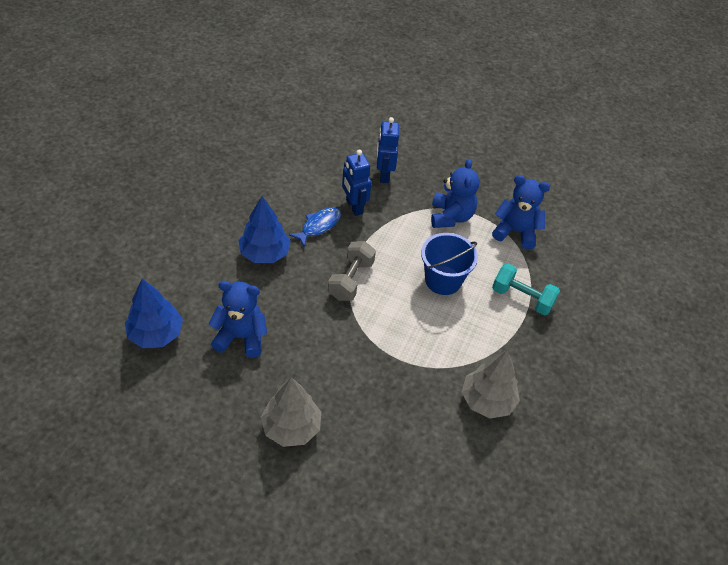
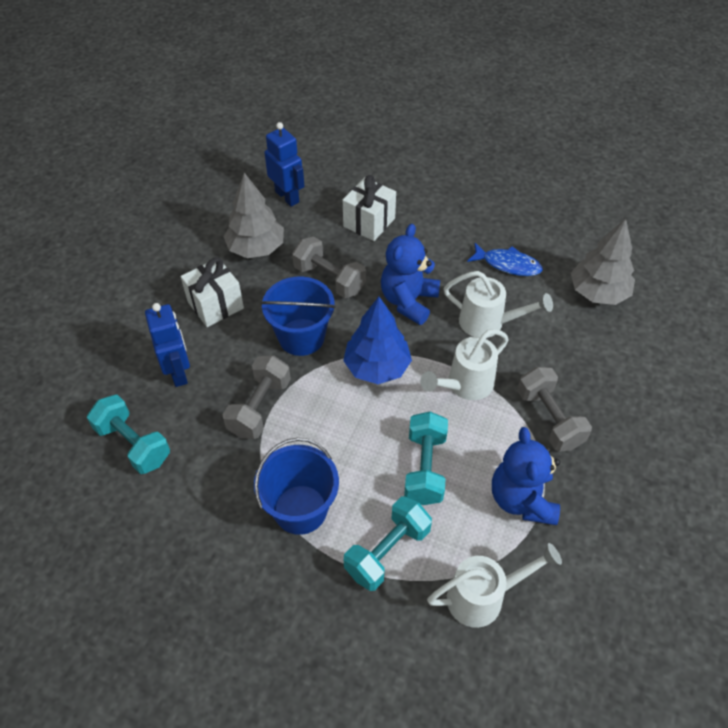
blue bucket: [421,233,478,295] = 1 -> [254,438,339,535] [260,277,336,356] = 2
blue teddy bear: [209,281,267,358] [431,159,480,228] [492,175,550,250] = 3 -> [381,224,440,325] [492,427,560,525] = 2
blue tree: [125,278,183,348] [238,196,291,263] = 2 -> [343,297,412,384] = 1
grey dumbbell: [328,241,376,301] = 1 -> [223,355,291,439] [292,237,366,298] [517,367,592,451] = 3
turquoise dumbbell: [492,263,560,316] = 1 -> [87,395,170,474] [344,497,432,591] [404,412,448,505] = 3
white gift: none = 0 -> [181,258,244,327] [343,175,396,241] = 2
white watering can: none = 0 -> [420,329,509,400] [427,543,562,628] [444,271,553,338] = 3

